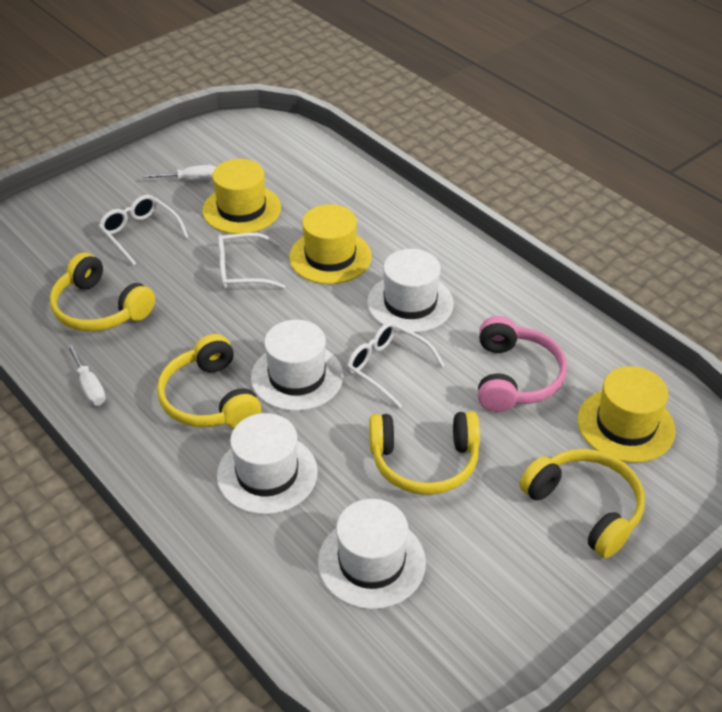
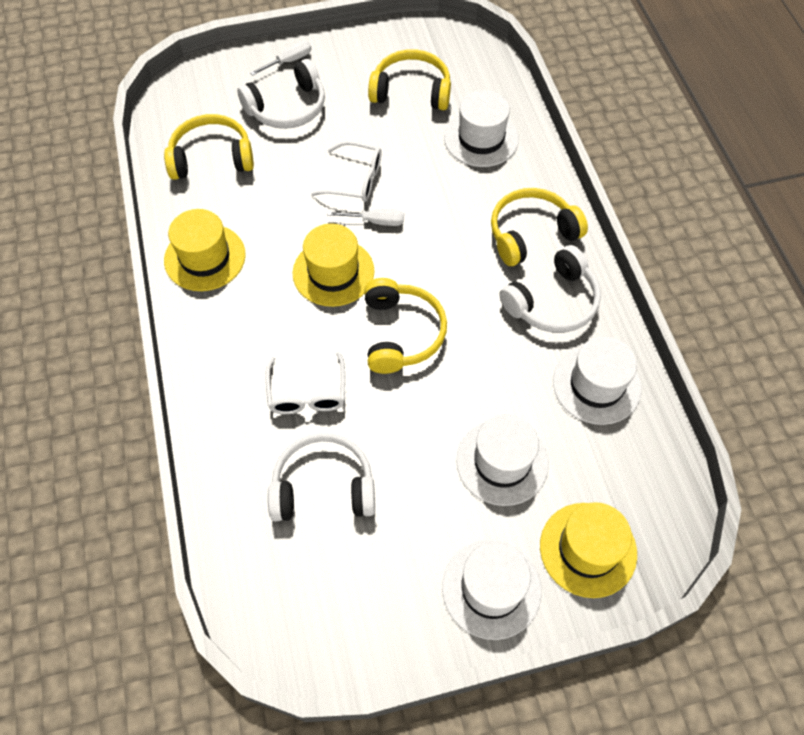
pink headphones: [478,316,567,412] = 1 -> none = 0
white glasses: [99,195,189,266] [218,233,286,289] [347,322,445,408] = 3 -> [265,352,345,414] [311,141,381,202] = 2
white headphones: none = 0 -> [237,59,325,129] [268,433,375,521] [499,245,601,333] = 3

